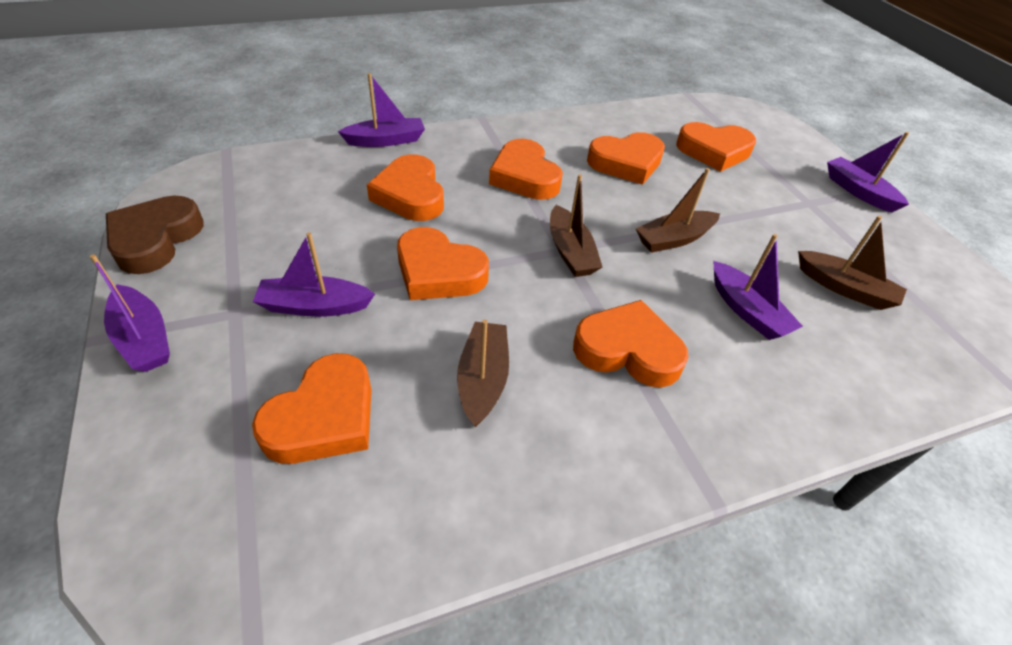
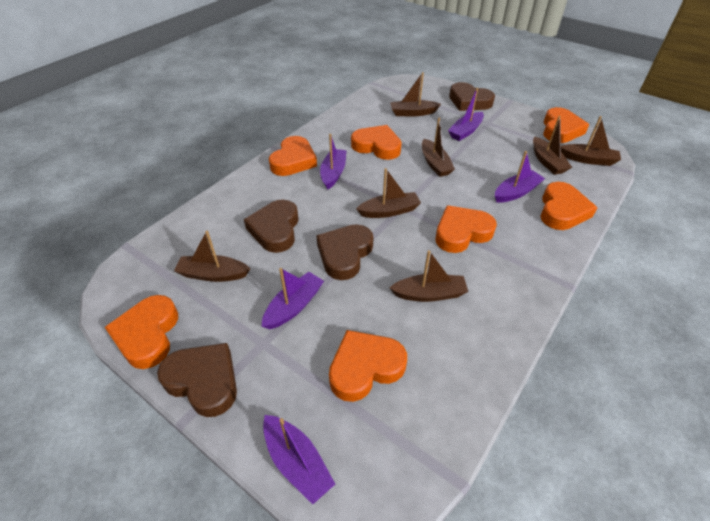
brown boat: [457,320,509,427] [550,174,602,277] [636,168,720,253] [798,216,907,310] = 4 -> [174,231,250,282] [356,168,421,218] [390,72,441,116] [390,250,468,302] [422,118,455,177] [533,116,572,175] [561,116,621,166] = 7
brown heart: [106,195,204,274] = 1 -> [157,343,237,417] [244,200,299,253] [316,224,373,280] [449,82,495,111] = 4

